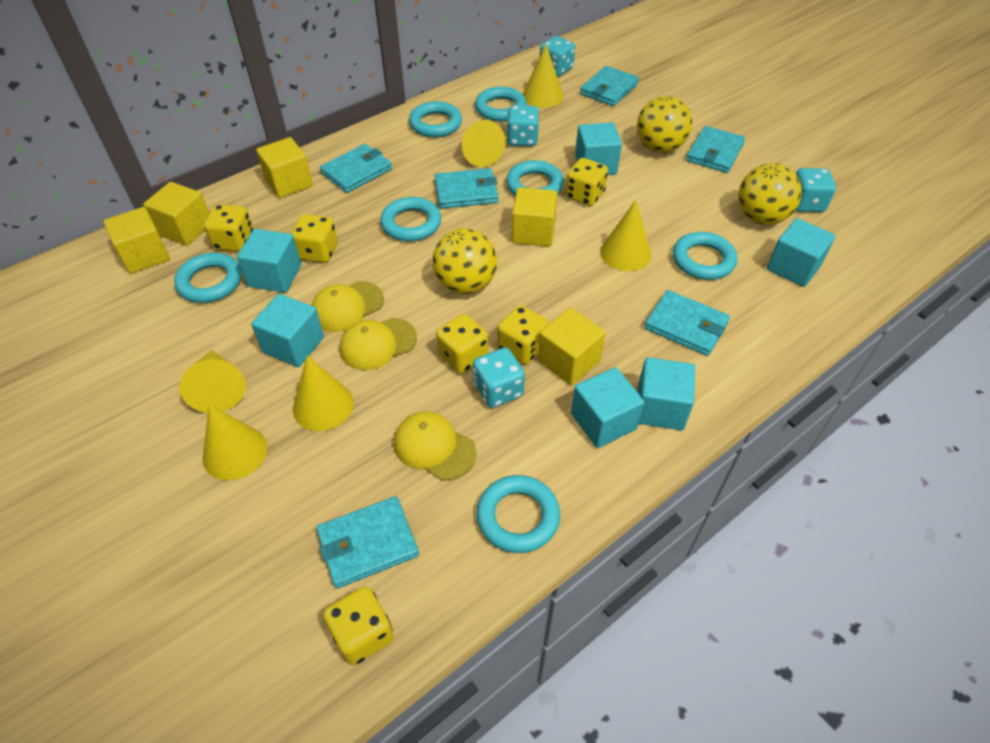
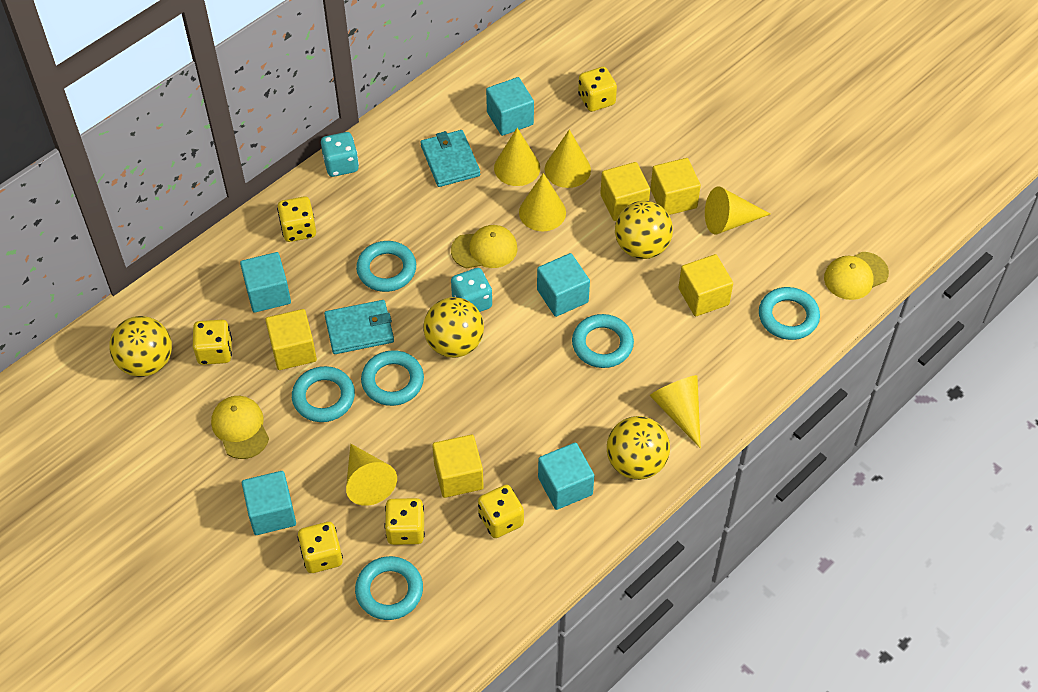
turquoise cube: [237,229,301,292] [251,294,324,367] [571,367,644,448] [575,122,622,175] [637,357,695,430] [767,218,835,287] = 6 -> [240,252,291,313] [242,471,296,535] [486,77,534,136] [537,253,590,317] [538,443,594,510] = 5
turquoise dice: [473,347,525,408] [507,105,539,146] [540,36,575,77] [795,168,836,212] = 4 -> [321,132,359,177] [451,268,492,312] = 2
turquoise ring: [174,253,242,303] [380,197,441,242] [409,101,462,137] [475,87,527,121] [477,475,560,553] [506,160,564,196] [673,232,737,280] = 7 -> [292,366,355,422] [355,556,423,620] [356,241,416,292] [361,350,424,406] [572,314,634,368] [759,287,820,340] = 6
turquoise wallet: [316,496,419,588] [320,144,392,193] [435,168,499,209] [580,66,639,106] [644,290,730,356] [686,126,745,173] = 6 -> [324,300,394,354] [421,130,480,187] = 2
yellow ball: [432,228,497,294] [637,96,692,153] [738,163,802,225] = 3 -> [109,316,172,377] [423,297,484,358] [607,416,670,480] [615,201,673,259] = 4

